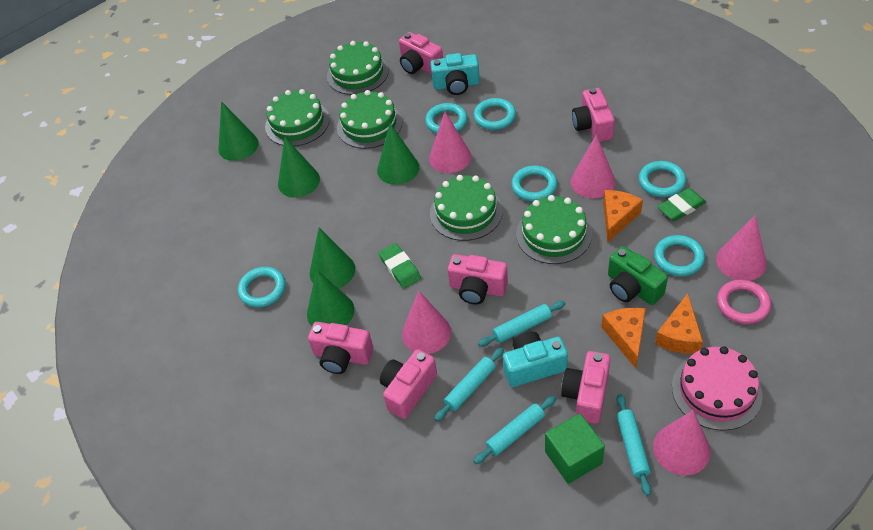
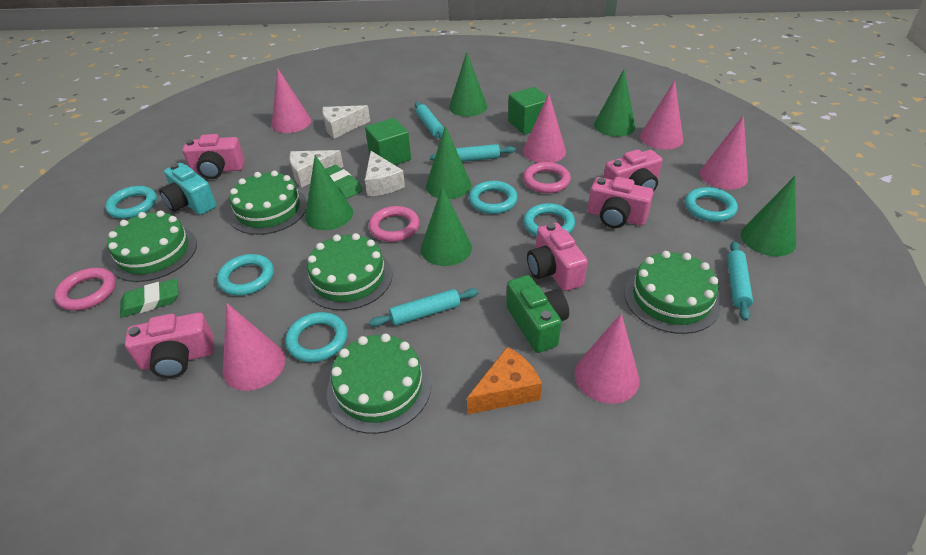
green cone: [218,101,258,161] [278,137,320,198] [307,269,354,326] [309,228,355,288] [377,124,419,185] = 5 -> [305,155,353,230] [421,187,472,266] [426,126,471,199] [449,52,487,116] [594,69,636,137] [741,176,796,256] = 6
green cube: [545,413,605,484] = 1 -> [365,118,411,165] [508,87,547,135] = 2
orange cheese: [601,308,646,368] [603,190,643,243] [655,293,703,354] = 3 -> [467,347,542,414] = 1
pink cake: [672,346,763,431] = 1 -> none = 0
pink camera: [308,322,373,374] [380,349,437,419] [399,32,443,74] [448,254,508,305] [561,351,610,424] [572,88,615,142] = 6 -> [125,312,214,378] [182,134,245,179] [527,222,588,291] [588,177,653,228] [603,150,663,192] = 5
pink cone: [402,291,451,354] [429,112,471,173] [570,135,615,198] [653,410,711,475] [716,216,767,281] = 5 -> [223,303,285,391] [272,68,311,133] [523,93,566,163] [575,313,640,404] [640,80,683,150] [700,115,748,189] = 6
pink ring: [717,280,771,324] = 1 -> [54,268,116,311] [368,206,420,242] [523,162,571,193] = 3
turquoise camera: [430,53,480,95] [503,331,568,387] = 2 -> [159,163,217,215] = 1
white cheese: none = 0 -> [289,150,344,187] [322,105,370,139] [365,151,405,196] = 3

